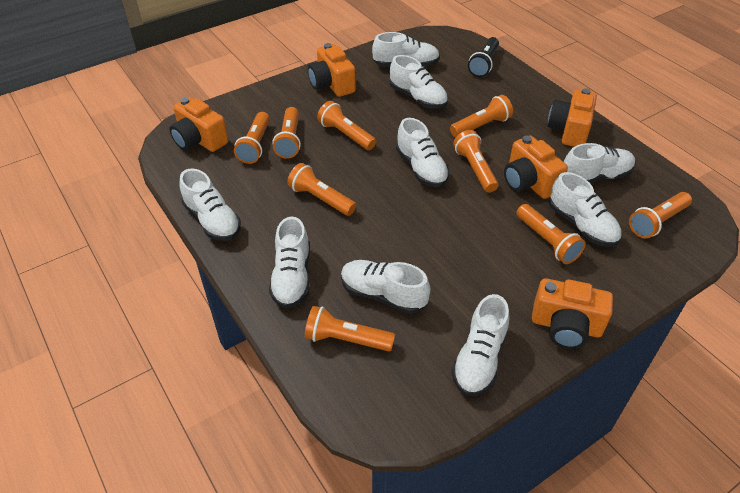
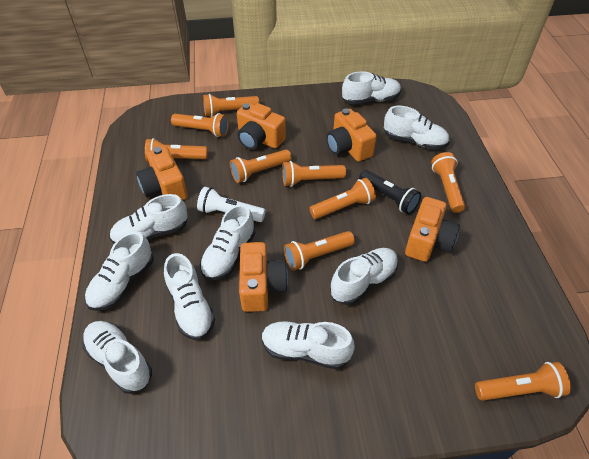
white flashlight: none = 0 -> [197,187,266,222] = 1

